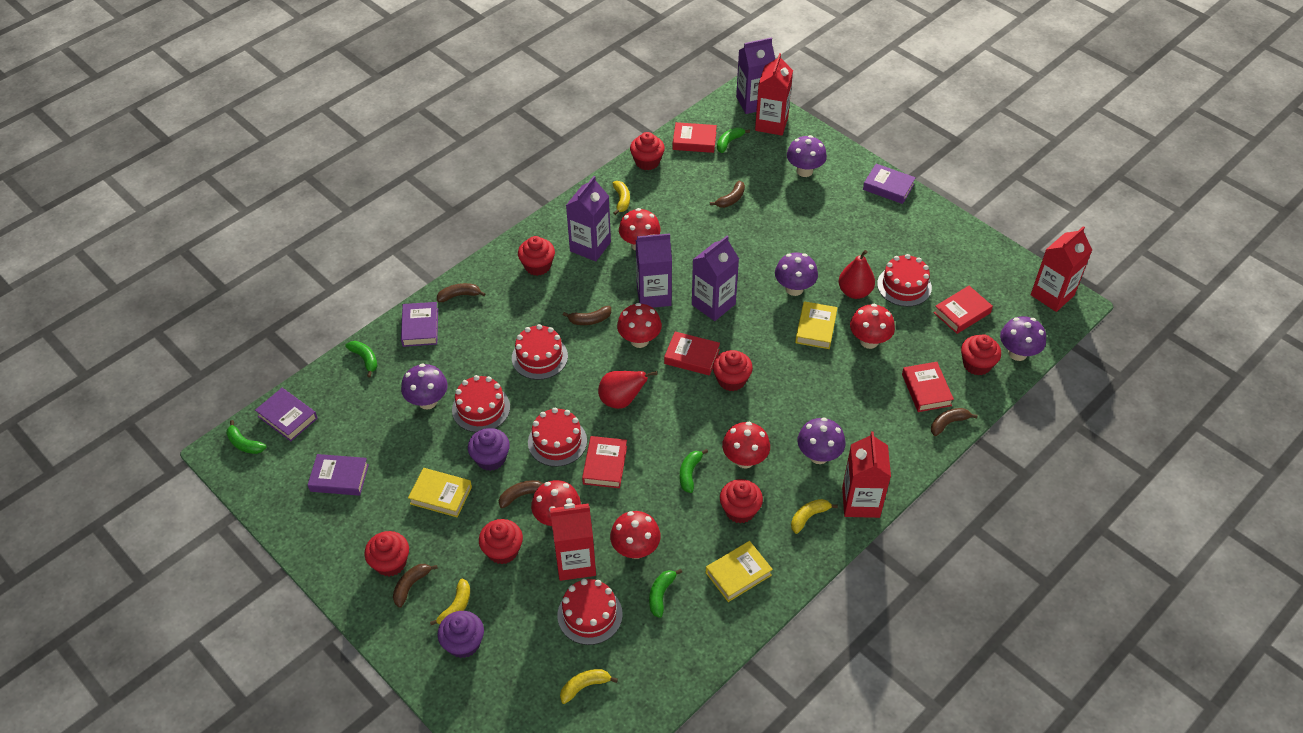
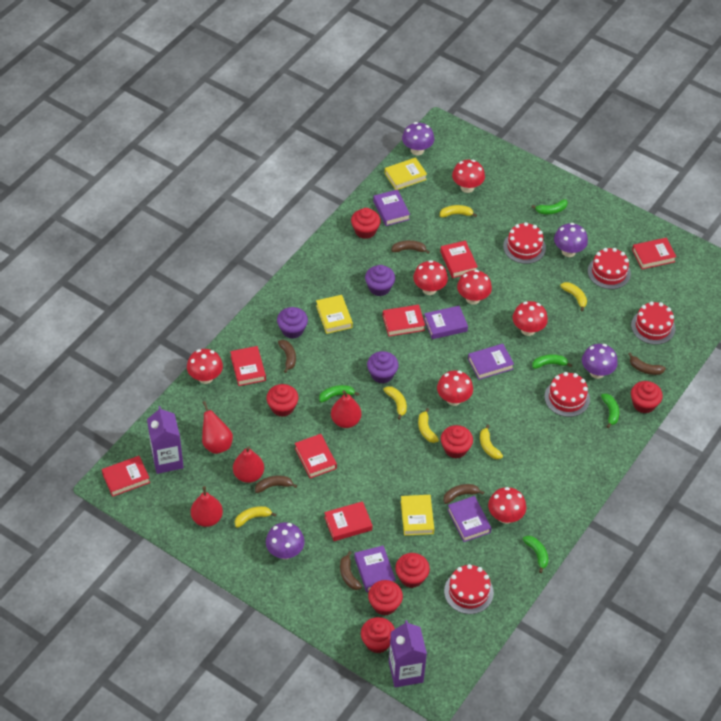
purple book: [255,388,318,442] [308,454,369,496] [401,302,438,347] [863,164,916,204] = 4 -> [354,546,396,592] [373,189,410,226] [424,306,468,339] [447,496,491,542] [468,344,514,380] = 5
purple carton: [566,176,611,262] [636,233,672,308] [692,236,739,321] [736,37,775,114] = 4 -> [147,406,184,474] [389,620,427,687] = 2
purple cupcake: [437,611,484,658] [468,428,510,471] = 2 -> [277,307,308,339] [365,265,395,296] [367,351,399,384] = 3
purple mushroom: [401,363,448,409] [775,253,818,296] [787,135,827,177] [797,417,845,464] [1000,316,1046,361] = 5 -> [266,522,305,559] [402,122,434,156] [554,223,588,257] [582,344,618,379] = 4
red book: [582,436,627,488] [664,331,720,376] [673,122,717,153] [902,362,954,412] [934,286,993,334] = 5 -> [102,456,150,497] [230,346,266,386] [295,434,337,479] [324,501,372,541] [383,305,425,337] [440,241,478,278] [632,238,677,269] = 7
red carton: [550,503,596,581] [755,53,793,136] [842,431,891,518] [1031,226,1092,312] = 4 -> none = 0
red mushroom: [531,480,581,526] [610,511,661,559] [617,303,662,348] [619,208,661,251] [722,422,770,468] [850,304,895,349] = 6 -> [187,349,223,384] [413,260,448,295] [437,370,473,406] [452,159,485,193] [457,270,492,305] [488,487,526,524] [513,301,548,336] = 7
red pear: [598,371,658,409] [839,250,875,299] = 2 -> [191,486,223,527] [202,401,233,454] [233,446,264,483] [331,390,361,428] = 4
yellow banana: [430,579,470,625] [560,669,618,704] [612,181,630,215] [791,499,838,534] = 4 -> [235,506,276,528] [383,386,407,420] [418,408,439,443] [440,205,477,218] [480,424,503,459] [560,282,587,311] = 6

